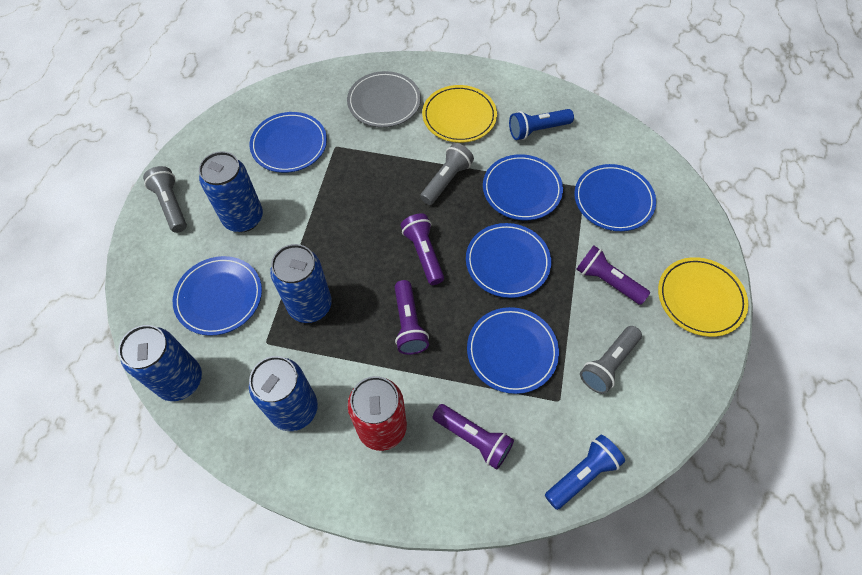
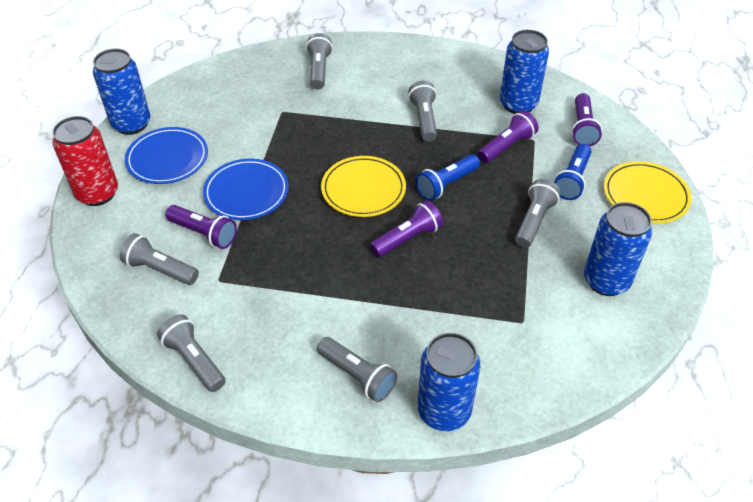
blue plate: [173,256,262,336] [250,112,327,173] [466,223,551,298] [467,307,559,394] [483,154,563,220] [574,164,656,231] = 6 -> [125,127,208,184] [203,159,289,220] = 2
grey flashlight: [143,166,187,233] [420,143,474,205] [580,326,642,394] = 3 -> [119,233,199,285] [157,314,226,392] [306,33,333,89] [317,337,397,402] [408,81,437,142] [515,179,561,248] = 6
grey plate: [347,71,421,127] = 1 -> none = 0

